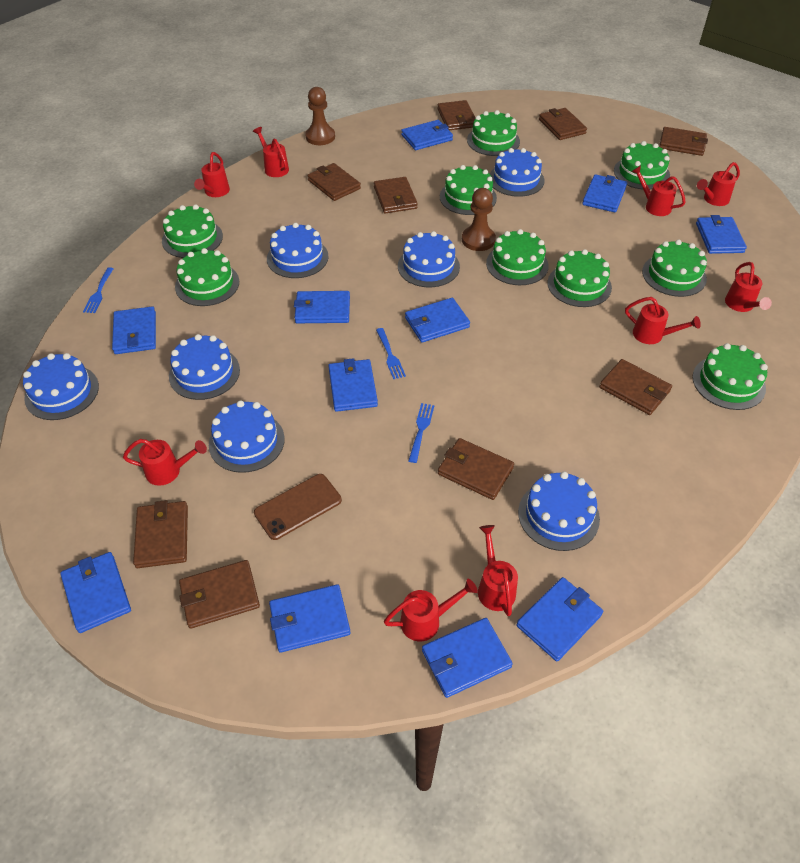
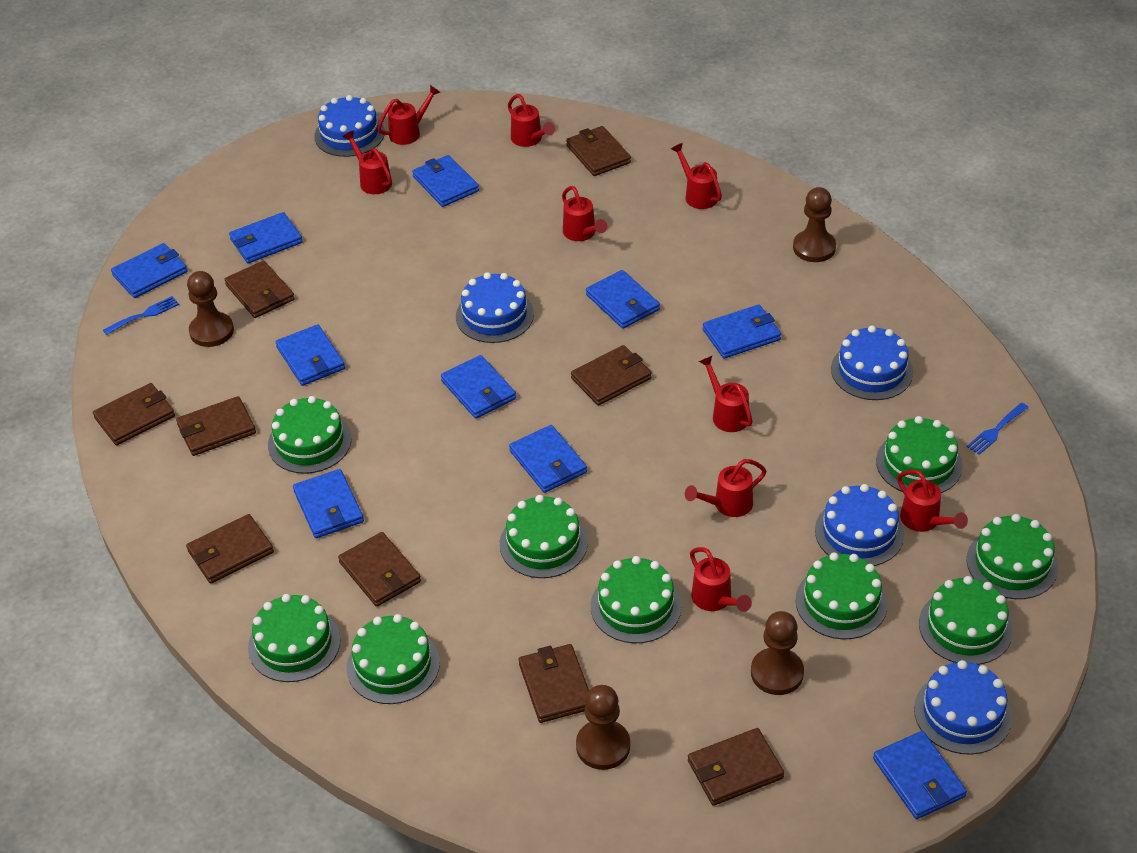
blue cake: [23,353,99,420] [169,334,240,400] [209,400,285,473] [267,223,329,278] [398,231,460,287] [490,148,544,197] [518,471,600,551] = 7 -> [314,95,385,157] [456,272,534,343] [815,484,904,566] [831,325,913,400] [914,660,1012,755] = 5
blue fork: [83,267,114,313] [376,328,406,379] [408,403,434,463] = 3 -> [103,296,179,335] [967,403,1029,455] = 2
blue wallet: [60,552,131,633] [112,306,156,354] [269,584,351,653] [294,291,350,323] [328,358,378,412] [401,120,453,150] [405,298,470,343] [422,618,513,698] [516,577,603,662] [582,174,627,213] [696,215,747,254] = 11 -> [111,243,188,298] [229,212,303,263] [276,324,345,386] [293,469,364,538] [412,155,479,207] [441,355,516,419] [509,425,587,493] [586,270,660,329] [703,304,781,359] [873,731,967,819] = 10
brown pawn: [305,87,335,145] [462,188,496,251] = 2 -> [187,271,234,347] [576,685,630,770] [751,611,804,695] [793,187,836,262] = 4
brown phone: [254,474,342,540] = 1 -> none = 0

